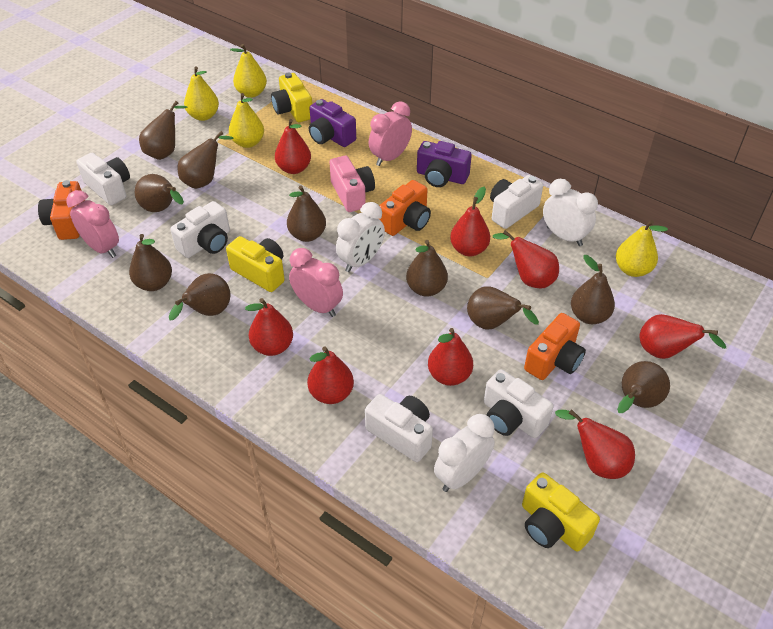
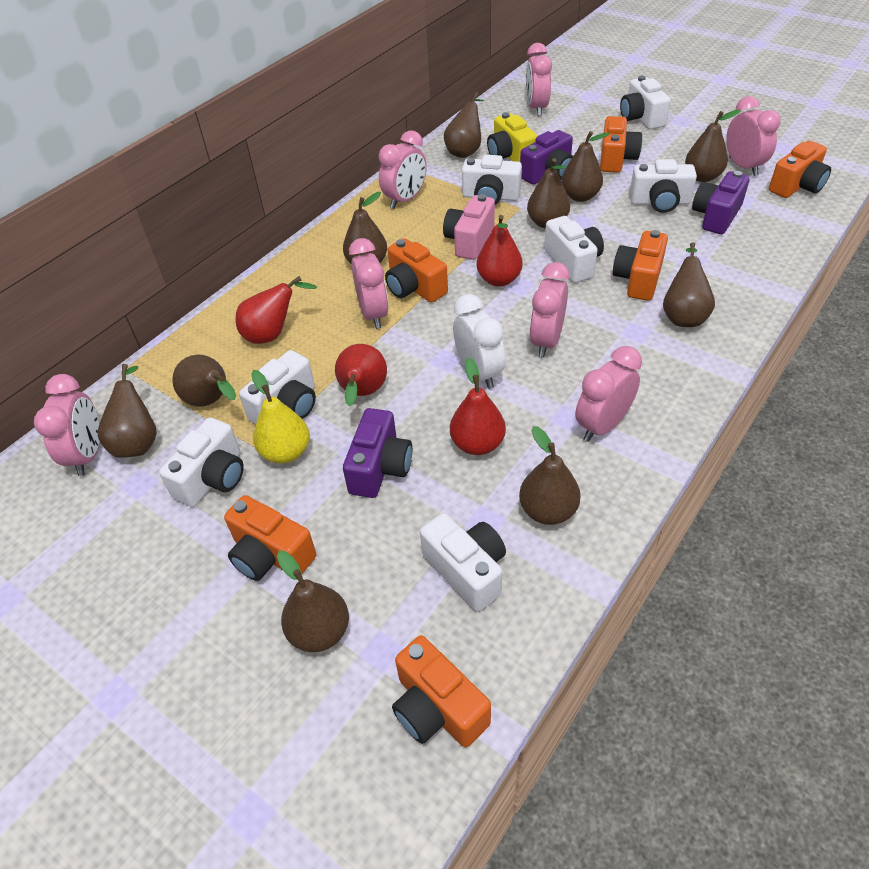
orange camera: [38,180,85,240] [379,180,431,236] [524,313,586,380] = 3 -> [224,495,316,581] [385,238,448,303] [392,636,491,747] [600,116,642,173] [613,230,668,301] [769,141,831,198] = 6
pink clock: [66,190,119,258] [289,248,343,317] [369,101,412,166] = 3 -> [34,374,99,476] [349,238,389,329] [379,130,427,209] [526,43,552,116] [529,262,570,358] [575,346,642,442] [726,96,781,176] = 7
purple camera: [309,99,356,147] [417,141,472,187] = 2 -> [343,408,412,498] [520,130,573,185] [692,171,750,234] = 3
red pear: [245,298,293,356] [275,119,311,174] [307,346,354,404] [428,328,473,386] [450,187,490,256] [493,230,559,288] [555,409,635,479] [640,314,726,359] = 8 -> [235,276,317,344] [335,344,387,406] [450,357,506,455] [477,215,523,287] = 4
white camera: [76,153,130,205] [170,201,230,258] [365,394,433,462] [484,369,554,438] [490,175,543,229] = 5 -> [159,417,244,507] [239,350,316,424] [420,513,506,612] [462,155,522,205] [544,216,604,283] [620,76,671,129] [630,159,697,213] = 7
white clock: [336,202,385,272] [434,414,495,492] [543,179,598,246] = 3 -> [453,294,505,389] = 1
yellow camera: [226,236,285,292] [271,72,312,122] [522,472,600,552] = 3 -> [487,112,538,162] = 1
yellow pear: [184,66,219,121] [229,93,264,148] [230,44,267,98] [616,220,668,277] = 4 -> [251,370,310,464] = 1

